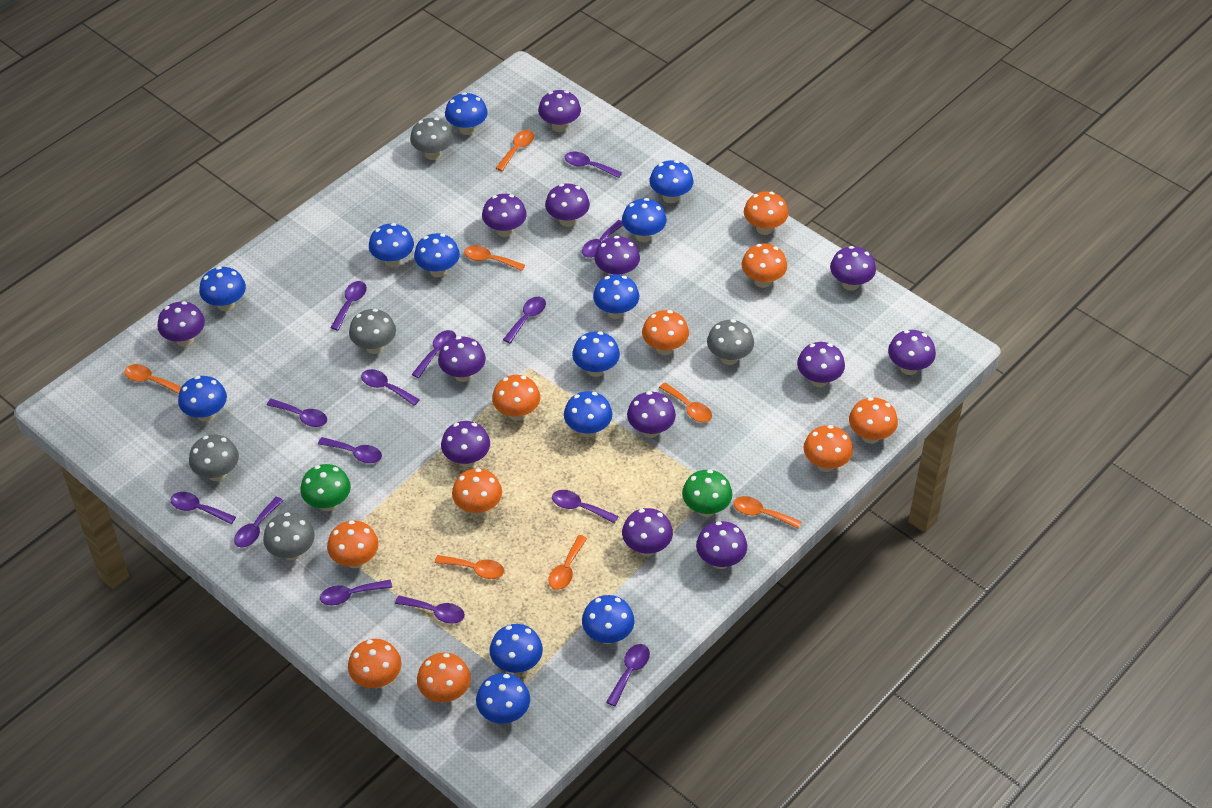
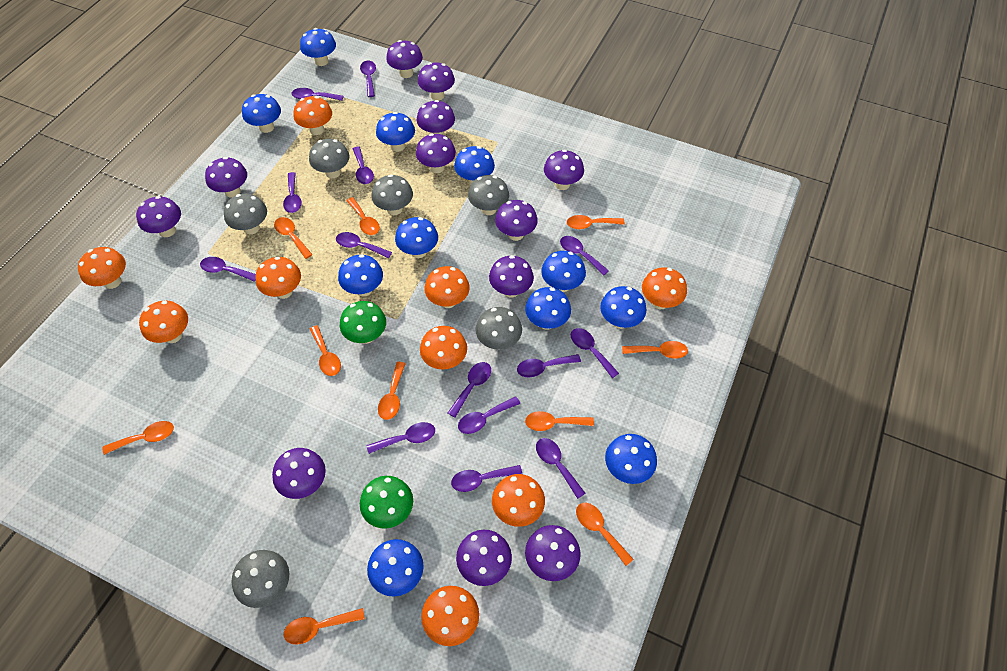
blue mushroom: [178,376,227,422] [199,266,246,311] [369,223,414,267] [414,233,460,277] [445,92,488,135] [476,673,530,724] [490,624,543,673] [564,391,612,437] [572,331,620,377] [582,595,635,644] [593,274,639,319] [622,198,667,242] [650,160,694,203] = 13 -> [242,94,281,133] [300,28,336,66] [338,254,383,297] [367,539,424,596] [376,112,415,152] [395,217,438,258] [454,146,495,185] [525,287,571,330] [541,251,586,292] [600,286,646,329] [605,434,657,484] = 11
grey mushroom: [189,435,239,481] [263,512,315,560] [349,309,396,354] [410,118,453,160] [707,319,754,365] = 5 -> [224,194,267,234] [231,550,290,608] [309,139,349,178] [371,174,413,215] [468,175,509,215] [475,307,522,350] = 6
orange mushroom: [327,520,379,568] [348,639,401,688] [417,652,471,702] [452,468,502,516] [492,375,540,421] [642,310,689,355] [741,244,787,288] [744,191,788,235] [804,425,853,472] [849,397,898,444] = 10 -> [78,247,126,289] [139,300,188,343] [255,256,301,299] [294,96,332,135] [420,326,467,369] [421,586,479,646] [424,266,470,308] [492,474,545,527] [642,267,687,309] = 9
orange spoon: [124,364,181,394] [434,555,504,579] [464,245,525,271] [496,130,534,171] [548,535,587,590] [659,382,712,423] [733,496,802,529] = 7 -> [102,421,174,455] [274,217,313,259] [284,608,365,645] [310,325,341,376] [346,197,380,235] [378,362,406,420] [525,411,594,431] [567,215,625,229] [576,503,634,566] [622,341,688,359] = 10
purple mushroom: [157,301,205,346] [438,336,486,382] [441,421,490,467] [482,194,527,237] [538,90,581,132] [545,183,590,227] [595,236,640,276] [622,508,673,556] [627,391,676,438] [696,521,747,569] [797,342,845,387] [830,246,876,291] [888,330,936,375] = 13 -> [136,196,181,237] [205,157,247,198] [272,448,326,499] [386,40,423,78] [416,133,456,173] [417,100,455,135] [418,62,455,100] [456,530,512,586] [489,255,534,297] [495,200,538,241] [525,525,581,581] [544,150,584,190] = 12

